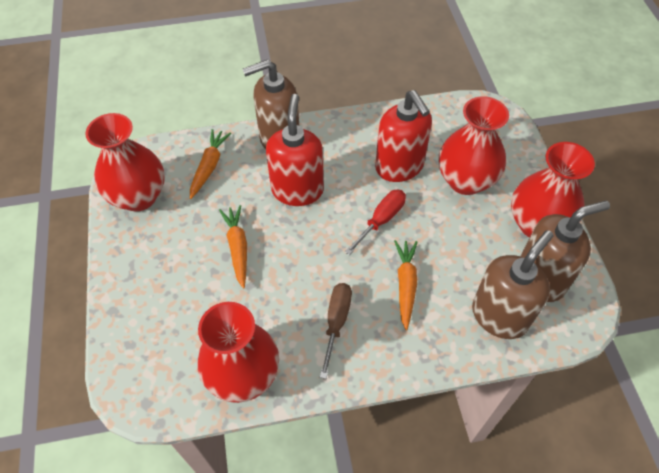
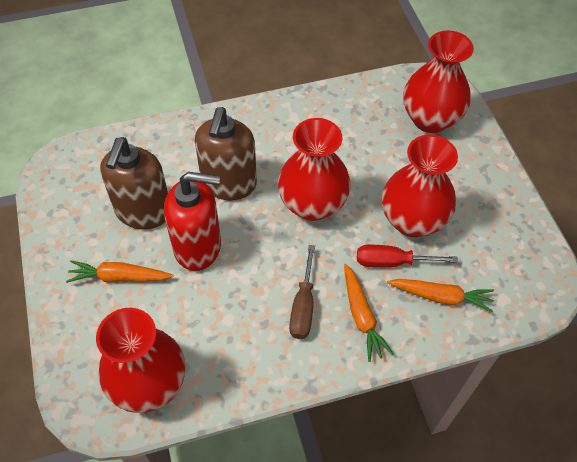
brown soap dispenser: [243,60,299,149] [472,230,554,339] [521,201,610,302] = 3 -> [100,137,168,230] [195,107,257,200] = 2
red soap dispenser: [266,94,324,206] [375,90,432,182] = 2 -> [164,172,221,271] = 1

